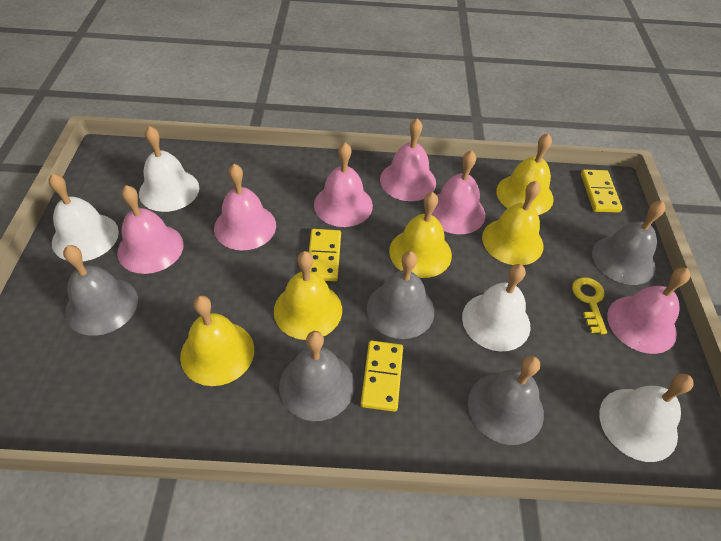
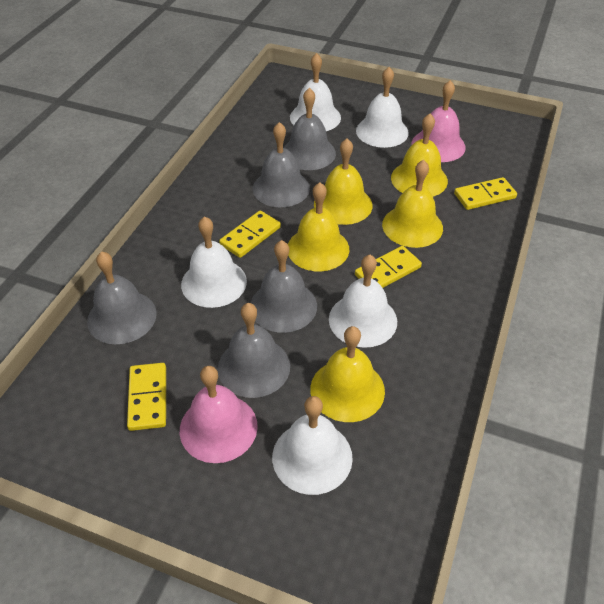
pink bell: [117,185,183,274] [214,164,276,250] [314,142,373,227] [380,118,436,201] [432,150,485,234] [607,267,690,354] = 6 -> [180,366,258,463] [412,80,466,162] = 2
white bell: [49,173,119,261] [139,126,199,212] [462,264,531,351] [599,374,694,462] = 4 -> [181,216,247,308] [272,396,353,495] [290,53,341,131] [329,255,397,348] [356,67,409,148] = 5
yellow domino: [309,229,341,281] [361,340,403,412] [581,169,622,213] = 3 -> [127,363,166,431] [219,211,281,258] [355,246,422,288] [454,177,517,210] = 4
yellow key: [572,277,607,334] = 1 -> none = 0

